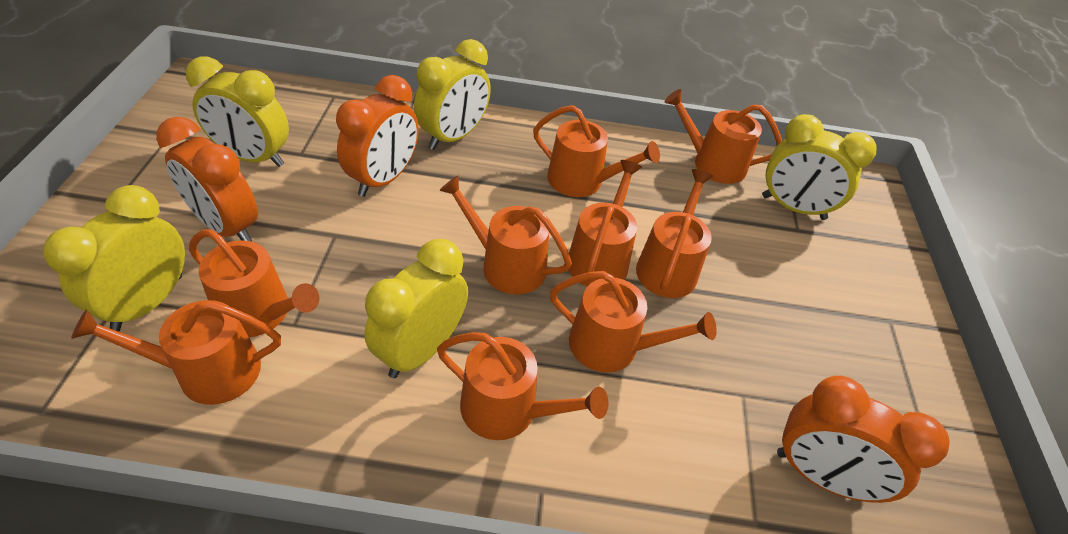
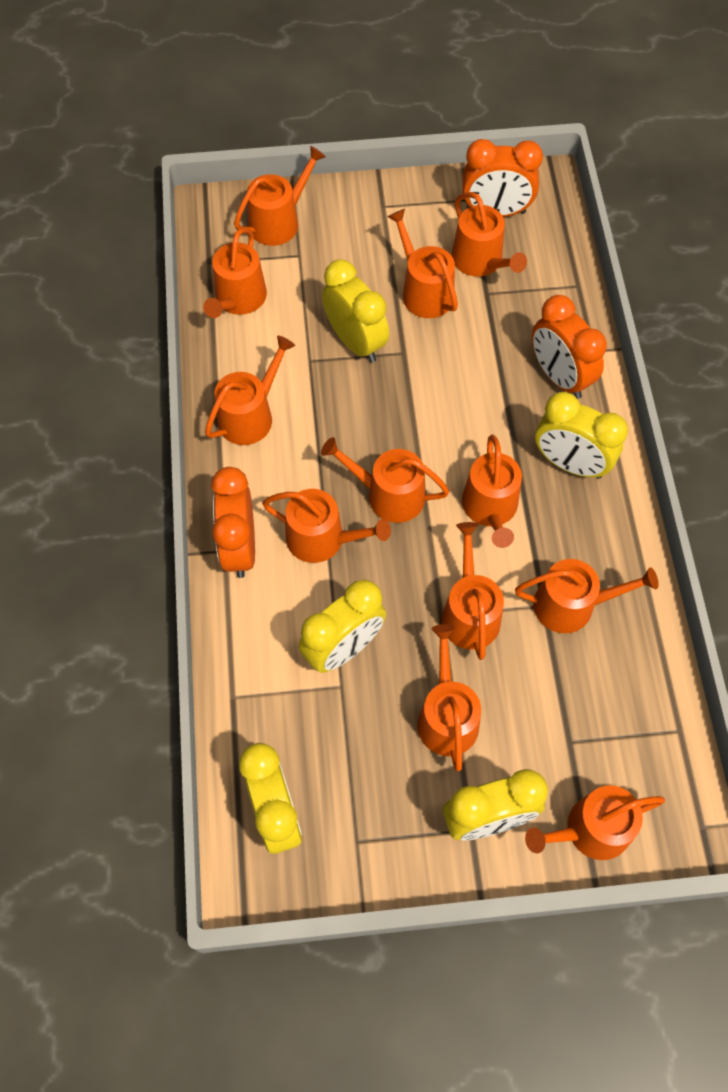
orange watering can: [71,300,281,405] [189,229,319,338] [437,332,608,440] [439,176,572,294] [533,105,660,197] [550,271,717,373] [569,160,642,286] [636,169,714,298] [664,89,782,184] = 9 -> [203,228,267,318] [205,335,295,445] [234,146,326,246] [262,489,391,563] [321,437,449,523] [387,209,458,318] [417,624,481,771] [441,522,504,660] [452,192,527,277] [462,435,522,548] [515,559,659,633] [525,785,665,860] = 12

